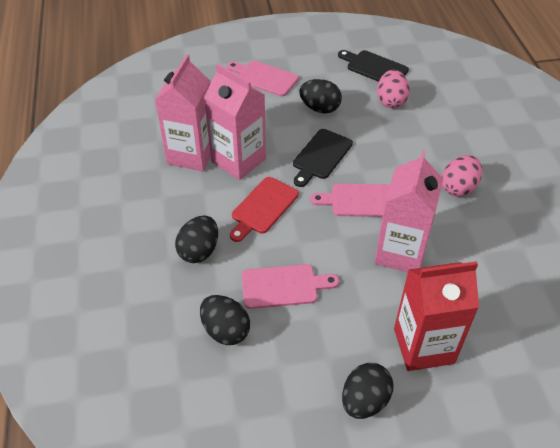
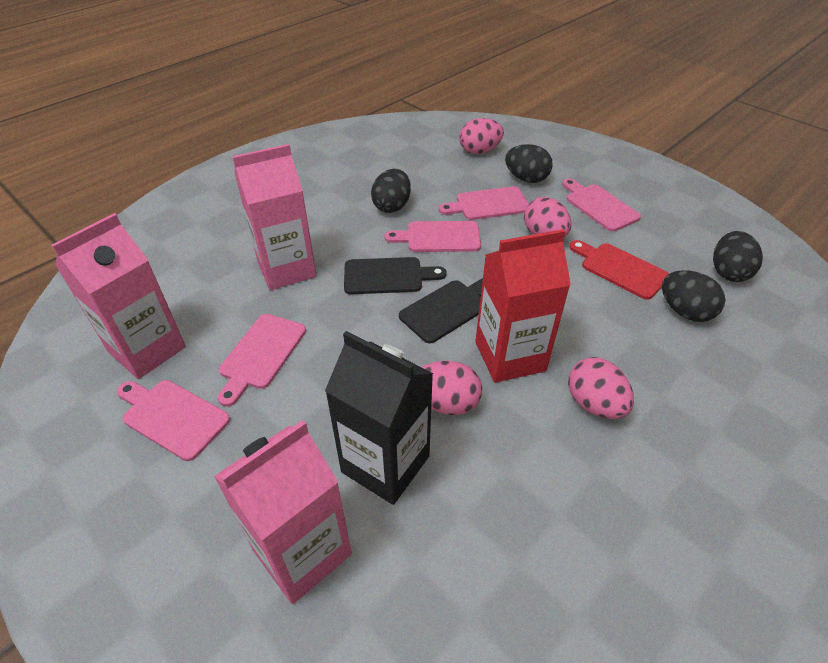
black carton: none = 0 -> [325,331,433,505] = 1
pink cutting board: [227,61,298,97] [242,264,339,309] [310,184,390,217] = 3 -> [117,380,230,461] [218,314,306,407] [384,221,481,252] [439,186,529,220] [562,178,641,232] = 5
pink egg: [377,70,410,108] [442,155,482,197] = 2 -> [422,361,482,415] [459,118,504,154] [524,197,571,237] [568,357,634,419] = 4

